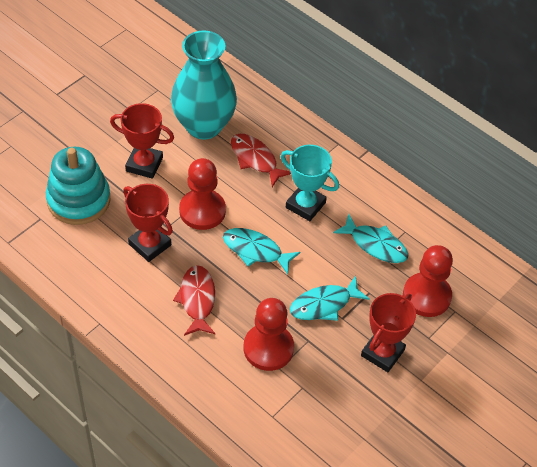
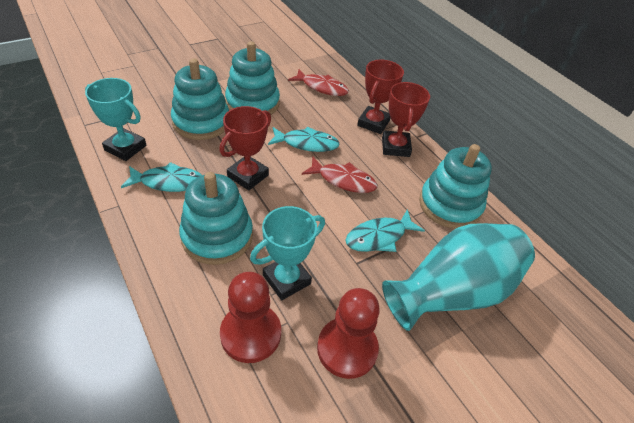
red pawn: [179,158,226,230] [244,298,294,371] [403,245,453,317] = 3 -> [220,272,281,363] [317,288,380,379] = 2
turquoise stacking toy: [46,147,110,225] = 1 -> [171,58,229,140] [179,172,253,265] [225,41,280,115] [419,144,492,229] = 4
turquoise trophy: [281,145,339,221] = 1 -> [85,78,146,161] [250,206,325,300] = 2

